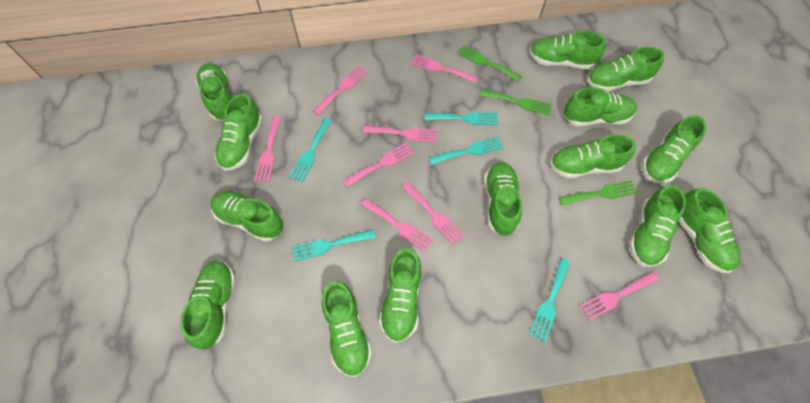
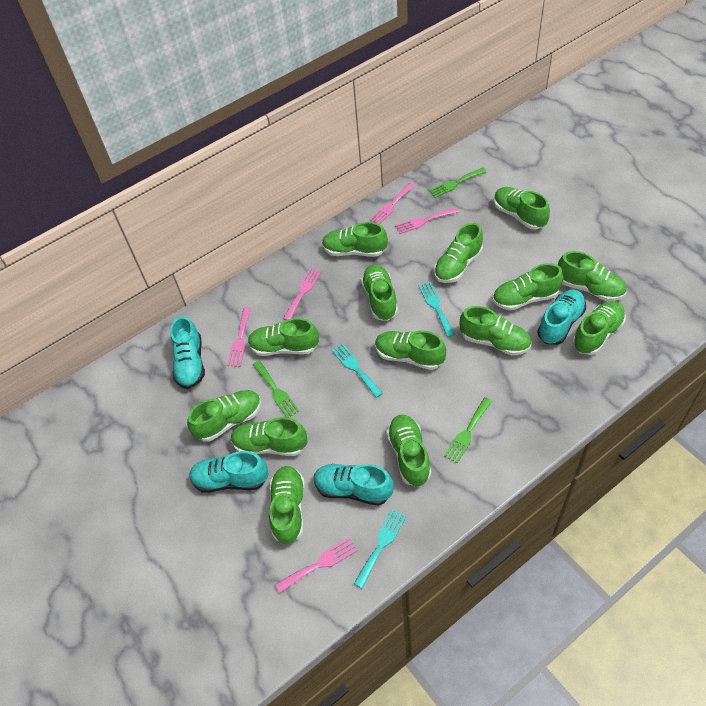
pink fork: [254,116,281,182] [313,66,368,115] [343,142,415,187] [361,198,433,252] [363,126,438,143] [402,182,465,245] [410,54,478,83] [580,271,659,321] = 8 -> [227,307,251,367] [275,537,357,593] [283,268,321,320] [369,183,415,224] [395,207,459,234] = 5
turquoise fork: [289,118,332,182] [292,230,376,261] [425,112,498,125] [429,136,503,165] [529,258,570,342] = 5 -> [331,343,383,398] [354,509,407,589] [419,282,455,337] = 3
turquoise shoe: none = 0 -> [170,316,205,389] [189,451,269,493] [314,464,394,506] [537,289,586,345] = 4

